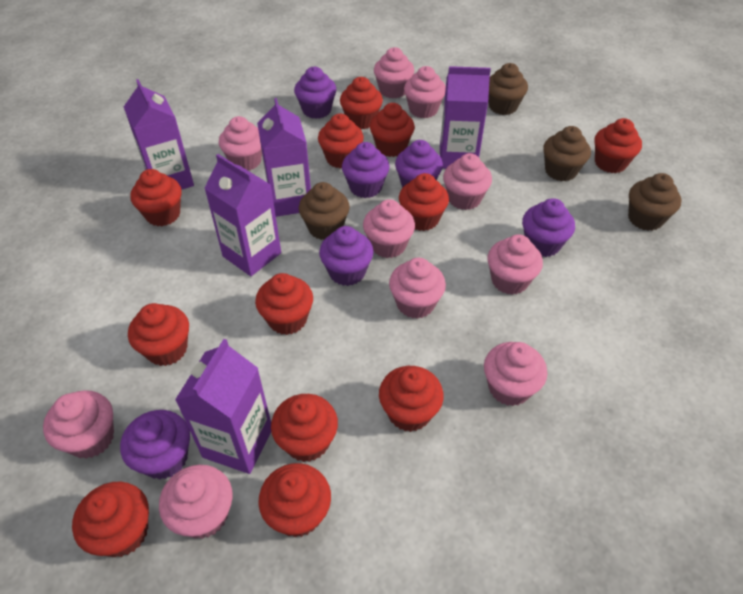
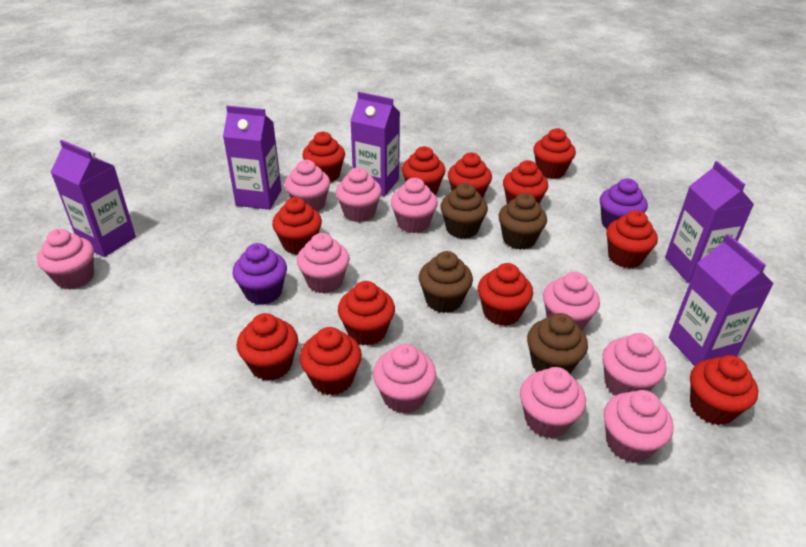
purple cupcake: [120,410,190,480] [294,67,337,119] [319,226,374,286] [342,142,390,198] [395,140,443,188] [522,198,575,257] = 6 -> [232,243,287,305] [600,178,648,229] = 2

